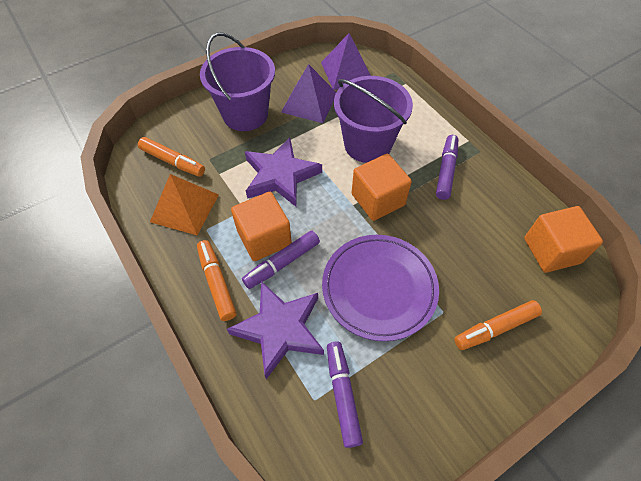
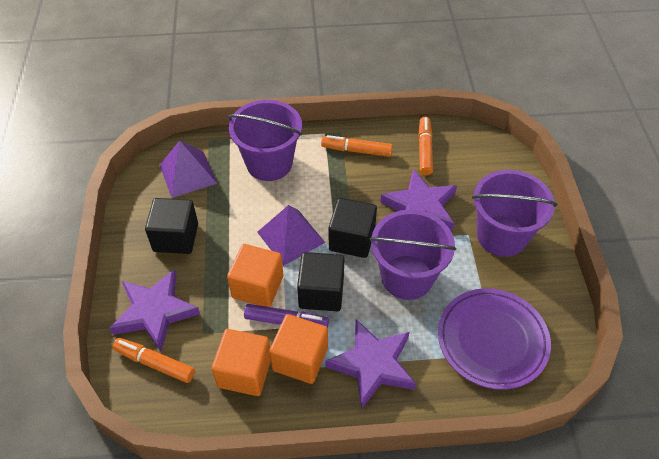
black cube: none = 0 -> [145,198,198,254] [297,252,344,311] [329,198,377,258] = 3
orange pyramid: [150,174,219,235] = 1 -> none = 0
purple bucket: [200,32,275,131] [334,76,413,163] = 2 -> [228,100,302,181] [370,209,456,300] [472,170,557,257] = 3
purple marker: [242,231,320,289] [327,341,363,448] [436,135,458,200] = 3 -> [244,304,329,328] = 1
purple star: [227,281,324,379] [245,137,322,207] = 2 -> [109,270,200,351] [325,319,416,408] [380,169,457,231] = 3

